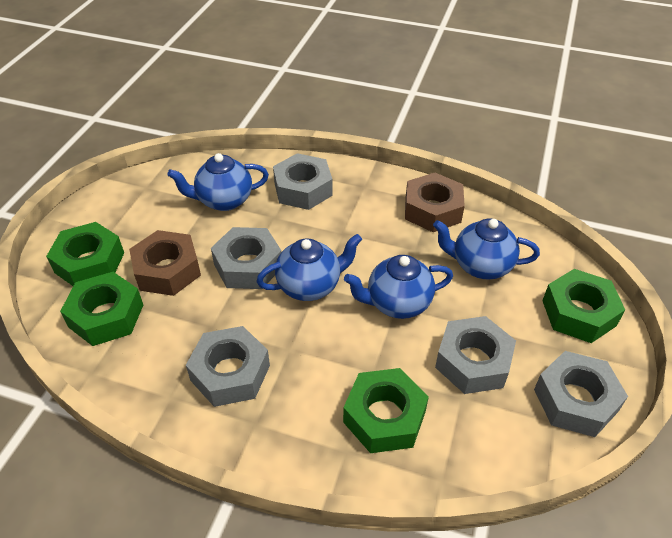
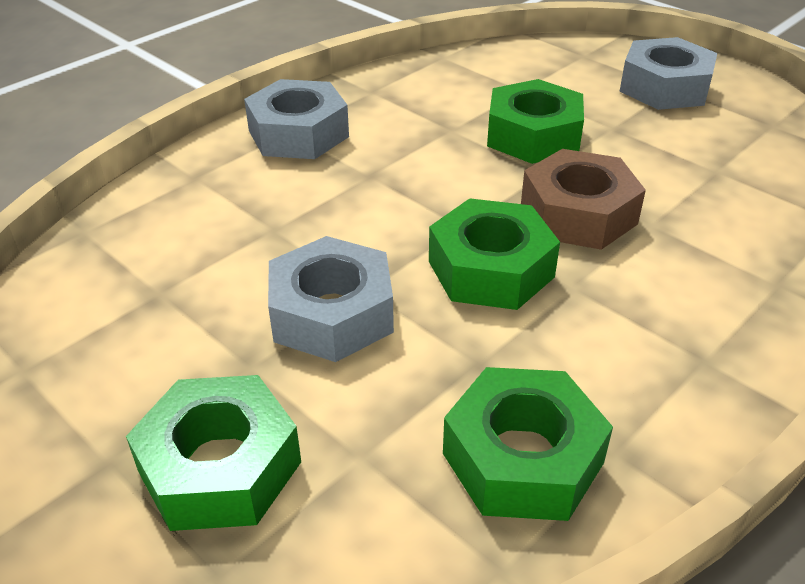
blue teapot: [167,153,269,211] [256,234,362,301] [344,255,453,319] [433,219,540,279] = 4 -> none = 0
brown nut: [129,230,201,296] [405,173,465,232] = 2 -> [521,149,646,250] = 1
grey nut: [186,326,270,407] [211,227,281,289] [273,153,333,210] [435,316,516,394] [534,351,628,437] = 5 -> [244,79,349,159] [268,236,394,362] [620,37,718,110] = 3

